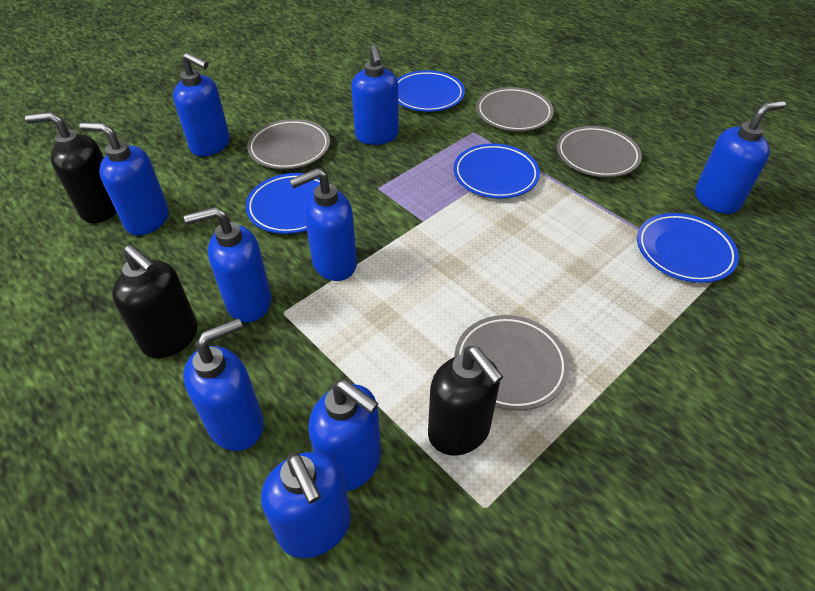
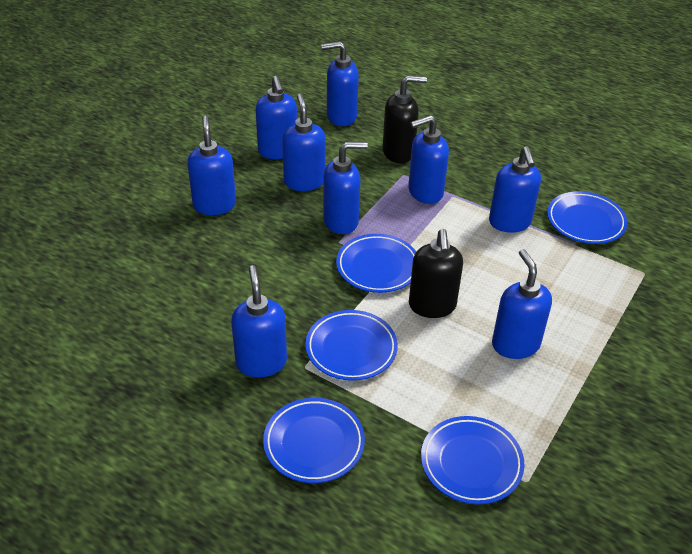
black soap dispenser: [25,112,117,223] [112,245,198,358] [428,346,503,456] = 3 -> [383,75,427,163] [409,229,463,318] = 2
blue plate: [245,173,330,234] [397,70,465,112] [453,144,540,199] [637,213,739,283] = 4 -> [263,398,365,483] [306,310,398,381] [336,234,416,293] [421,416,525,505] [547,191,628,244] = 5
grey plate: [247,119,330,169] [454,315,569,411] [476,87,554,131] [557,126,642,177] = 4 -> none = 0

